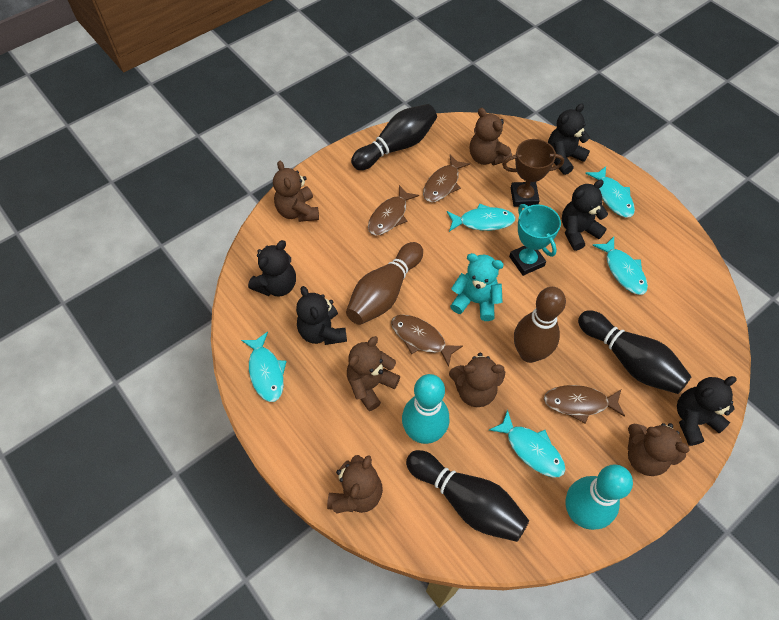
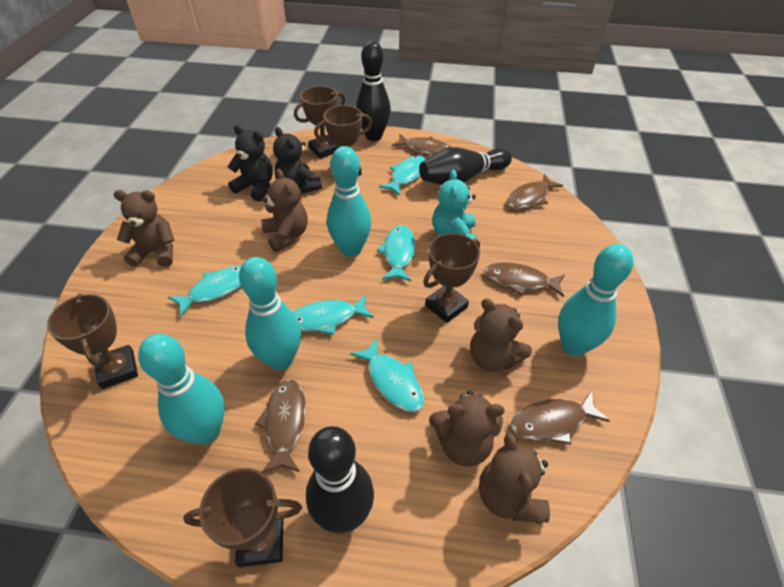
black teddy bear: [248,240,296,297] [296,286,347,345] [548,103,590,175] [562,179,608,251] [677,376,737,446] = 5 -> [228,125,273,202] [273,127,322,193] = 2
brown bowling pin: [346,242,423,325] [514,287,566,363] = 2 -> none = 0
brown fish: [368,185,419,235] [391,315,463,367] [423,154,470,202] [544,385,625,424] = 4 -> [255,379,306,473] [392,134,451,156] [485,262,565,297] [507,174,563,209] [511,391,610,445] = 5
brown teddy bear: [273,161,319,222] [327,455,383,513] [347,336,400,411] [449,353,505,407] [470,108,512,165] [628,423,690,476] = 6 -> [114,190,174,267] [261,169,308,252] [429,390,504,466] [470,299,532,372] [479,432,550,524] = 5
brown trophy: [502,139,564,207] = 1 -> [47,293,138,389] [183,468,302,567] [294,86,345,159] [314,105,372,176] [423,233,480,323] = 5
turquoise bowling pin: [402,374,449,444] [565,465,633,530] = 2 -> [138,334,225,445] [239,257,301,370] [327,146,371,257] [558,244,634,356] = 4
turquoise trophy: [509,204,561,276] = 1 -> none = 0

